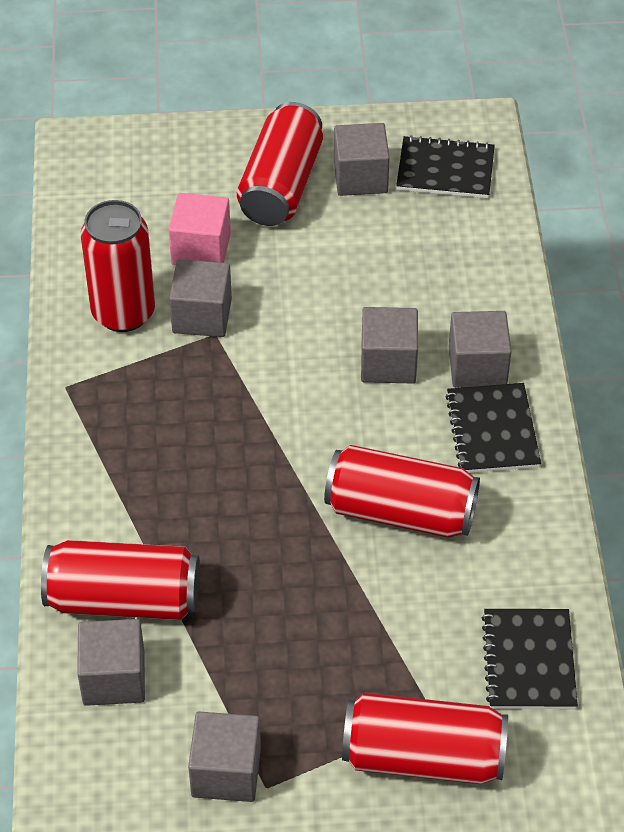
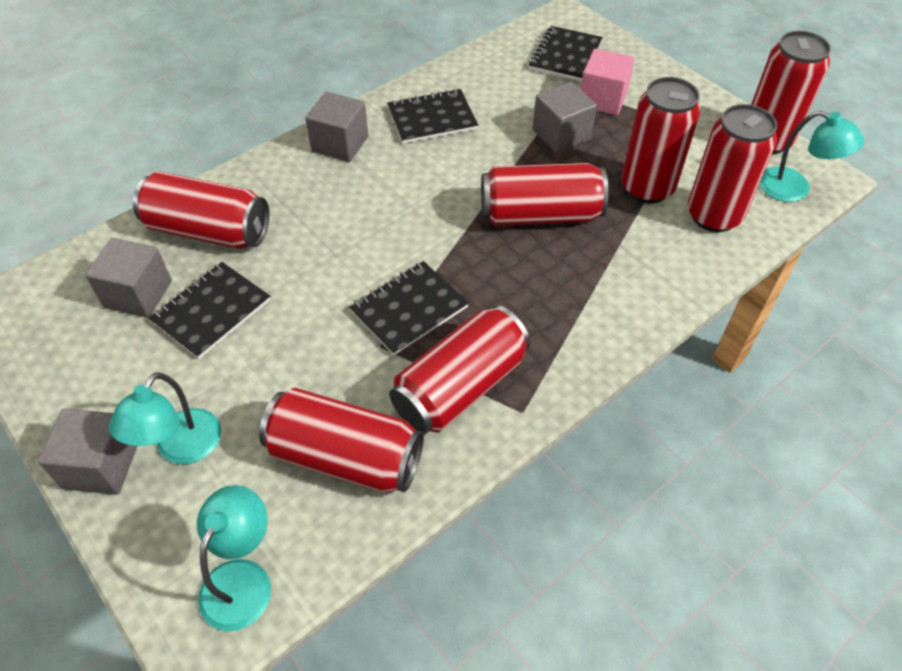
black notebook: [396,135,495,198] [446,383,541,473] [482,609,578,709] = 3 -> [149,262,271,359] [349,261,469,356] [387,89,478,144] [529,26,603,81] = 4
grey cube: [77,619,145,706] [169,259,232,337] [188,712,261,802] [334,123,390,196] [361,307,418,383] [449,311,512,388] = 6 -> [38,409,137,495] [85,238,172,318] [305,92,368,162] [533,82,597,153] = 4
red can: [41,540,200,620] [81,200,155,332] [237,102,323,226] [324,445,480,538] [342,693,508,784] = 5 -> [133,171,269,249] [259,388,424,493] [389,305,530,434] [481,163,609,226] [621,77,701,203] [688,104,777,232] [751,31,831,154] = 7
turquoise lamp: none = 0 -> [109,372,221,464] [197,485,271,631] [759,110,864,202] = 3

